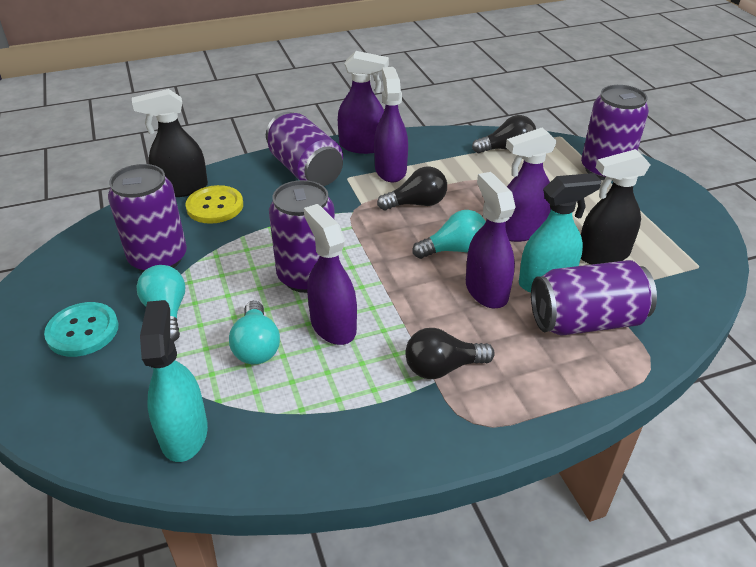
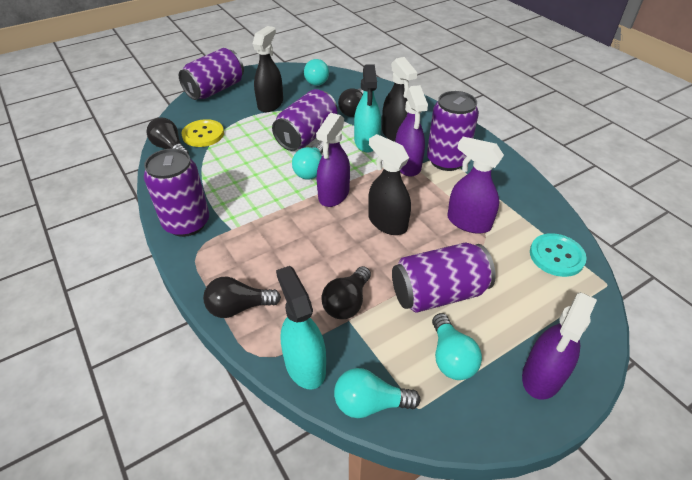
black light bulb: [377,167,447,210] [405,328,495,379] [472,115,536,153] = 3 -> [147,118,189,154] [203,277,281,318] [321,266,371,319] [338,88,364,117] = 4
black spray bottle: [132,89,208,197] [581,149,651,264] = 2 -> [253,26,283,112] [368,134,411,235] [382,57,417,142] = 3
purple spray bottle: [304,204,357,345] [338,51,389,154] [374,67,408,182] [466,172,516,309] [505,128,557,242] = 5 -> [316,113,350,207] [395,85,428,176] [447,137,504,234] [522,292,597,400] = 4
turquoise light bulb: [136,265,185,341] [229,301,280,364] [412,210,486,259] = 3 -> [292,144,323,180] [304,59,329,86] [334,368,420,418] [432,313,482,380] = 4

